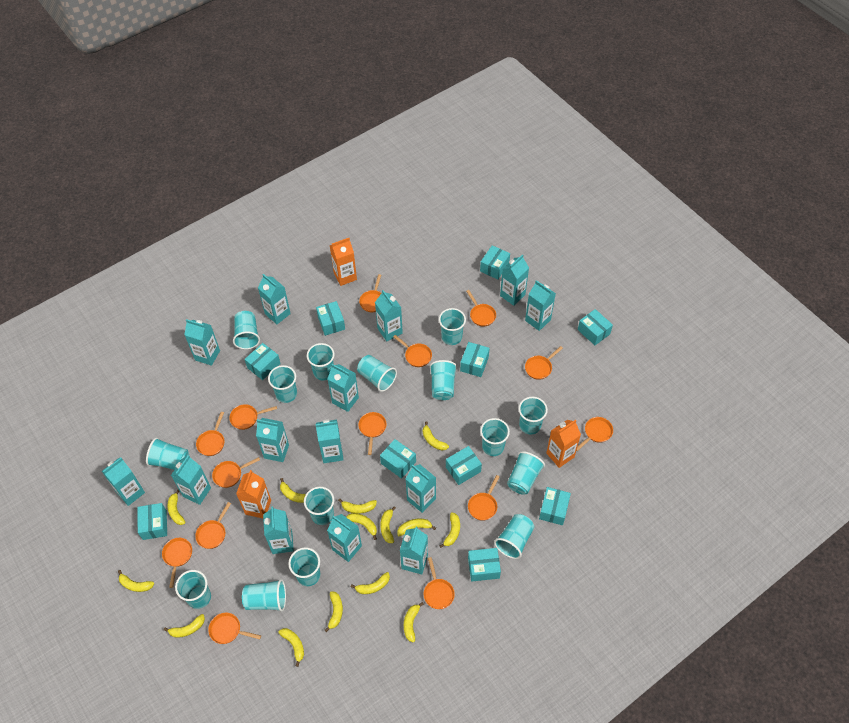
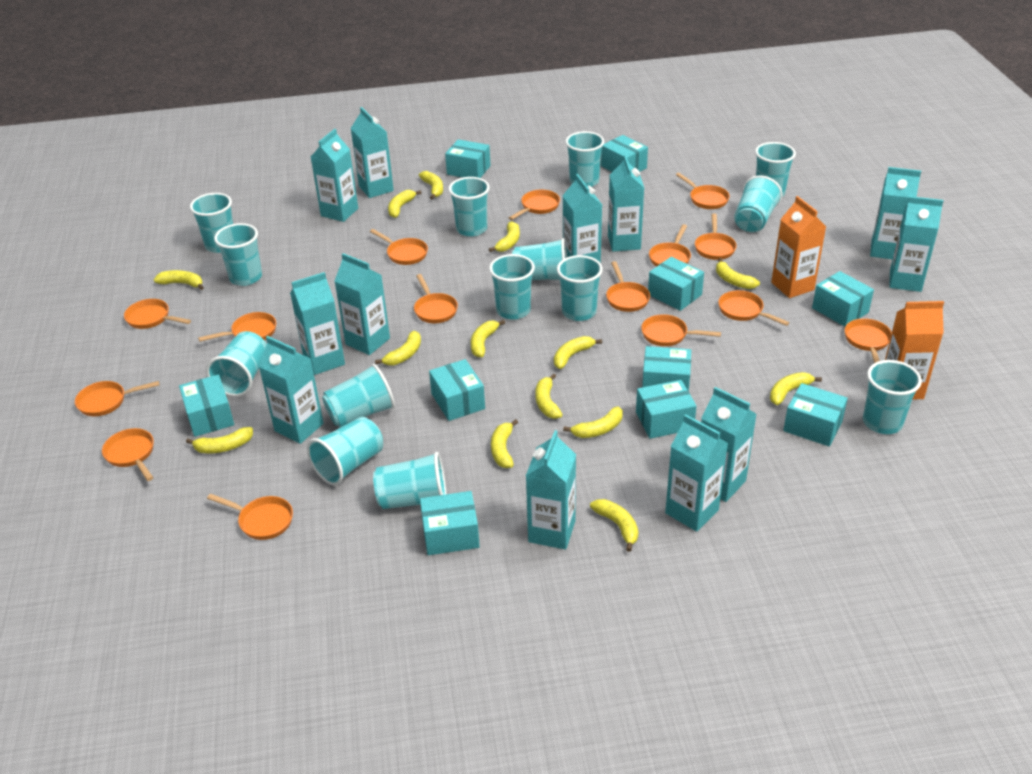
orange carton: [236,470,271,518] [330,238,357,286] [546,420,581,468] = 3 -> [771,196,826,298] [885,301,944,400] = 2
orange pan: [162,538,192,588] [195,502,231,549] [196,412,225,456] [208,613,261,644] [212,457,260,488] [229,404,277,430] [358,412,386,455] [359,274,382,312] [393,335,432,367] [424,557,455,609] [466,290,496,327] [468,475,500,521] [525,346,563,380] [576,417,613,451] = 14 -> [75,381,159,416] [102,428,154,481] [124,299,191,329] [198,312,276,342] [207,494,293,540] [370,229,428,265] [414,274,458,323] [509,190,560,220] [606,261,650,312] [641,314,721,346] [649,224,691,267] [676,173,730,209] [695,213,737,260] [718,290,789,326] [845,318,892,363] = 15
turquoise carton: [102,457,145,506] [171,455,211,505] [185,319,220,366] [256,418,289,462] [258,274,291,324] [263,507,294,554] [315,419,344,463] [327,364,359,412] [327,514,362,562] [375,290,403,341] [400,527,428,575] [406,464,436,513] [500,254,529,306] [525,280,556,331] = 14 -> [258,336,324,444] [290,272,345,375] [311,129,358,222] [335,253,390,355] [351,107,394,198] [526,430,576,549] [562,174,602,263] [608,155,644,251] [665,414,728,532] [701,387,757,502] [870,167,921,260] [889,196,944,292] = 12
turquoise cup: [146,438,189,470] [175,570,211,609] [233,311,260,349] [242,579,286,612] [268,365,297,403] [288,547,320,586] [304,486,334,525] [307,343,335,380] [357,355,397,392] [430,360,457,400] [439,308,466,345] [480,418,510,456] [494,514,534,559] [507,451,545,495] [518,396,548,435] = 15 -> [190,193,233,253] [206,331,267,397] [214,223,262,286] [307,417,383,486] [322,364,395,427] [373,452,446,509] [448,177,490,237] [489,254,535,320] [512,238,567,280] [557,255,603,321] [565,131,604,187] [734,175,782,232] [755,142,796,197] [863,360,922,434] = 14

